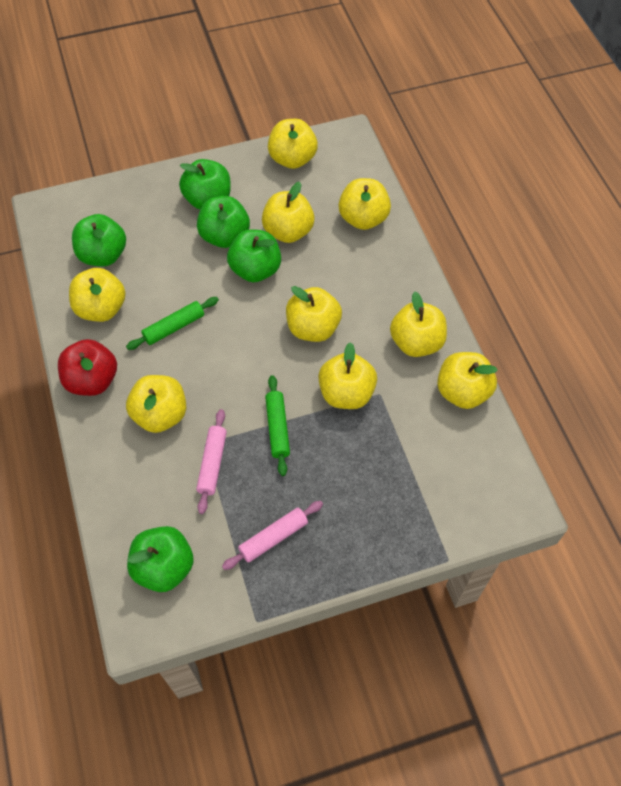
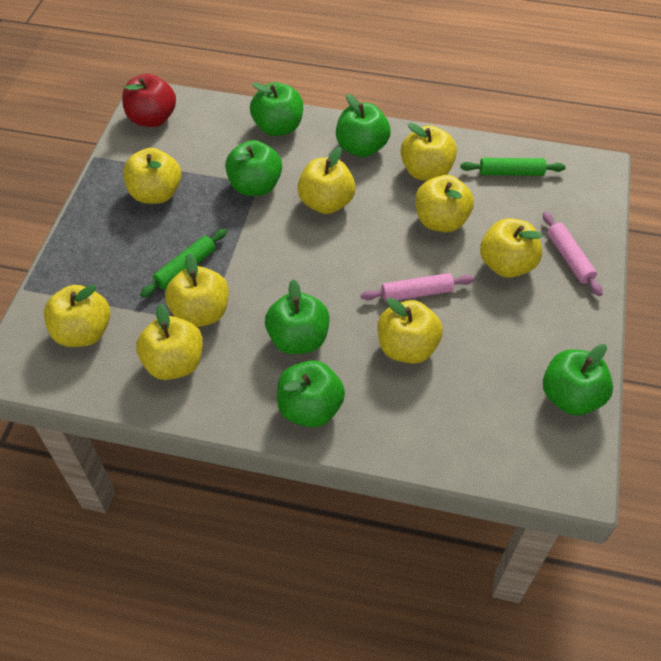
green apple: [72,214,126,266] [127,526,194,592] [179,159,231,210] [197,196,250,248] [227,229,281,282] = 5 -> [225,140,282,196] [250,82,303,136] [265,279,330,354] [277,360,345,428] [336,94,391,157] [543,344,613,415] = 6

